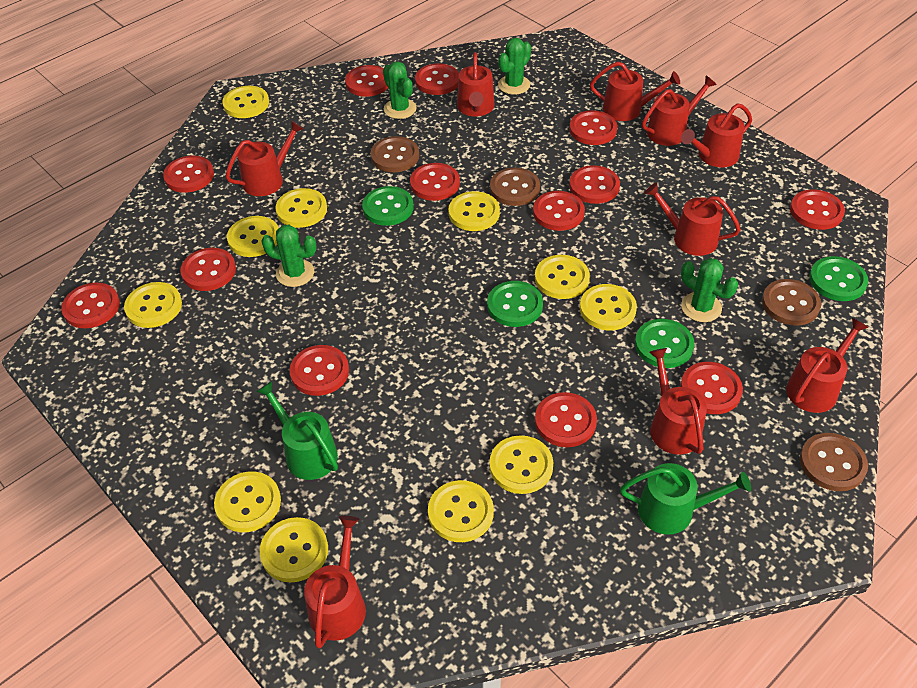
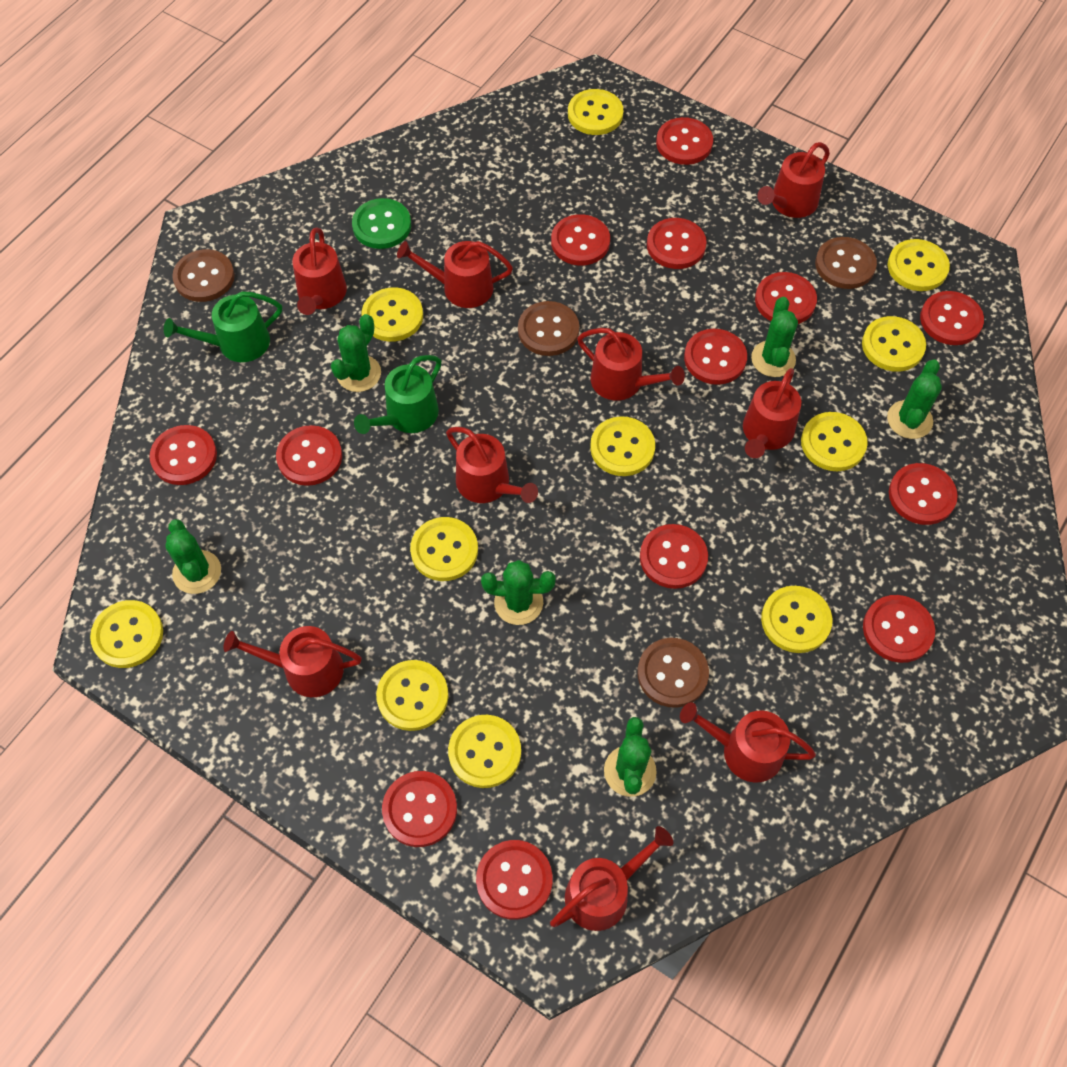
green button: [362,186,414,226] [487,281,543,327] [635,319,694,368] [809,256,868,301] = 4 -> [352,198,411,249] = 1
green cactus: [261,225,317,287] [383,61,417,119] [498,38,531,95] [681,258,738,322] = 4 -> [165,519,221,594] [331,314,381,392] [481,560,556,625] [604,717,657,797] [751,297,798,377] [887,359,942,439] = 6

